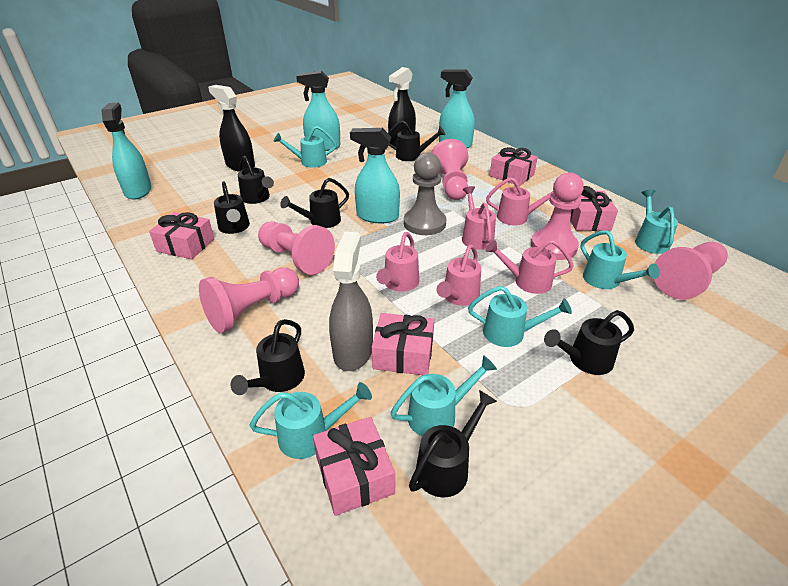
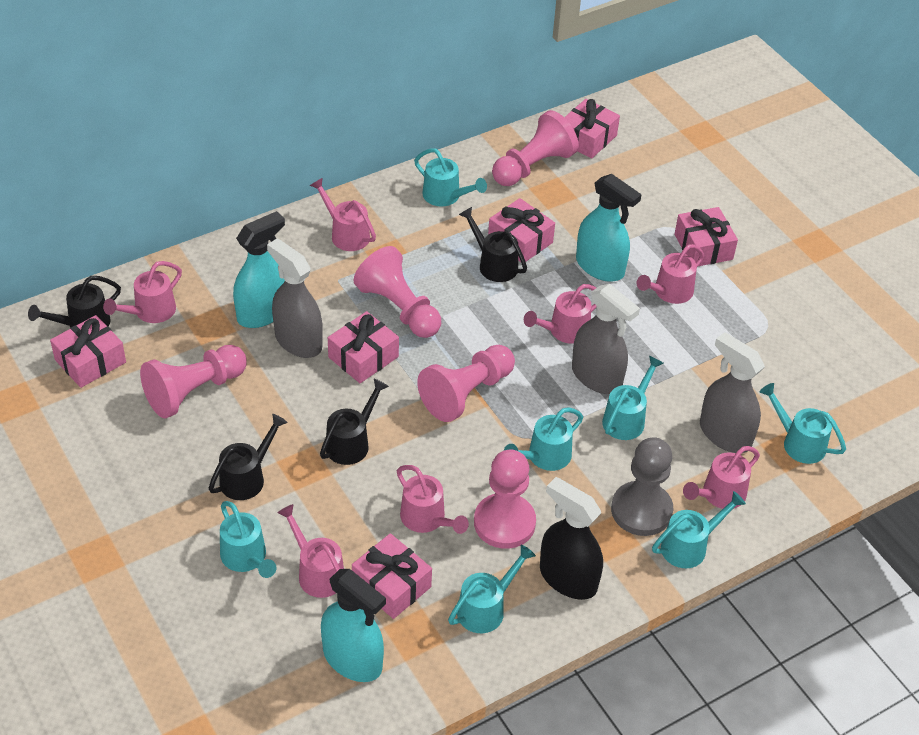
black spray bottle: [208,85,255,172] [388,67,416,147] = 2 -> [540,477,603,600] = 1
black watering can: [214,181,250,234] [230,319,305,395] [238,156,274,204] [280,178,349,228] [388,121,445,161] [409,390,497,497] [544,310,634,375] = 7 -> [28,276,121,328] [209,414,288,500] [320,379,389,465] [459,207,527,282] = 4
grey spray bottle: [329,231,373,371] = 1 -> [267,239,323,358] [572,284,640,394] [700,332,765,453] = 3
pink gift: [149,212,214,259] [313,417,395,516] [372,313,434,375] [490,147,538,186] [570,186,618,231] = 5 -> [50,315,126,388] [328,311,399,383] [352,533,432,619] [488,198,555,262] [564,99,620,159] [675,207,738,266] = 6
pink watering can: [376,232,419,292] [436,245,481,306] [462,186,496,250] [485,240,574,294] [486,177,554,225] = 5 -> [103,261,182,323] [277,504,344,598] [310,177,376,251] [397,465,469,534] [524,284,597,344] [636,244,704,304] [683,446,760,509] = 7
turquoise spray bottle: [101,102,152,200] [296,71,340,151] [350,128,400,223] [439,70,475,148] = 4 -> [233,211,285,328] [321,569,386,682] [576,174,642,282] = 3
turquoise watering can: [250,382,372,459] [274,126,337,168] [391,355,497,436] [468,286,572,347] [581,230,660,289] [635,189,678,254] = 6 -> [220,501,276,578] [414,148,487,206] [448,545,536,633] [504,408,583,471] [602,356,664,440] [652,491,746,568] [760,383,846,464] = 7

